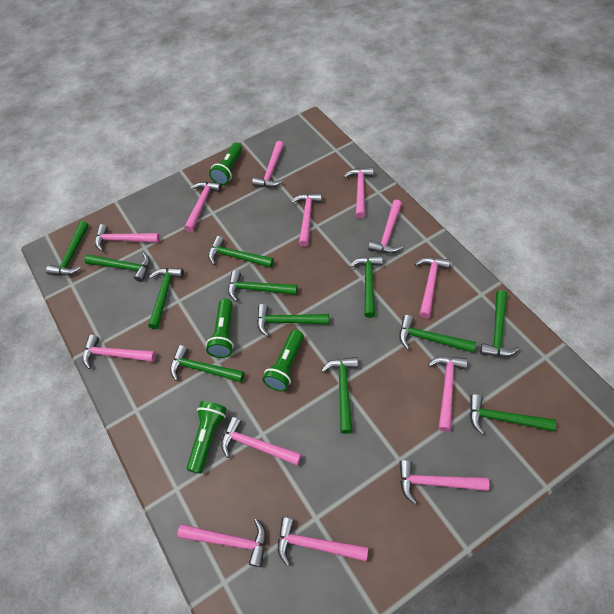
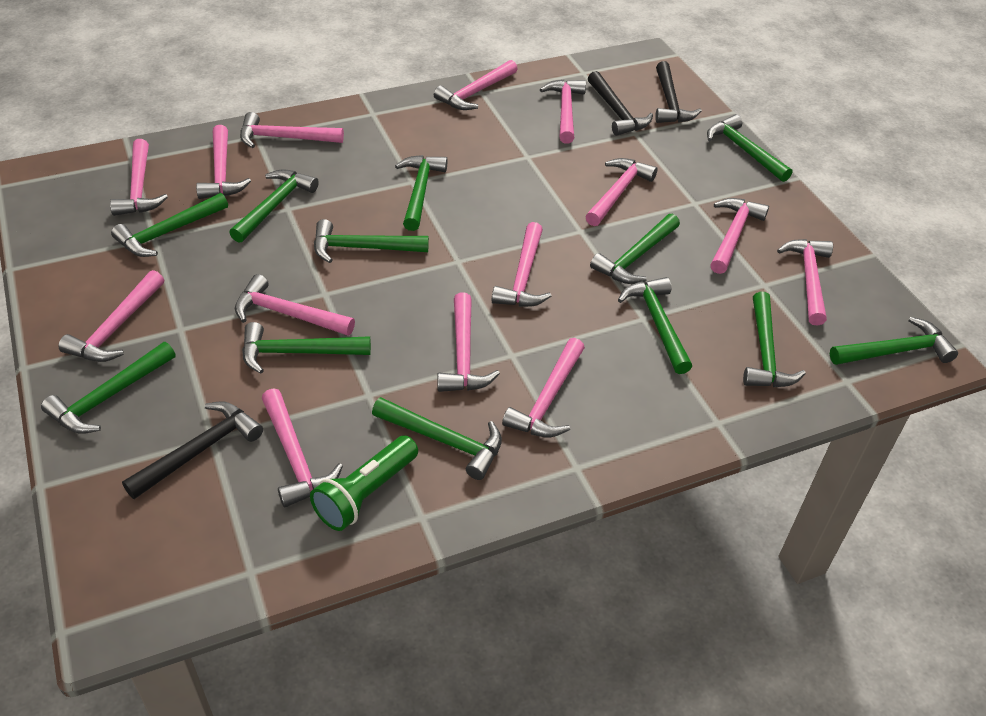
black hammer: none = 0 -> [122,401,263,499] [588,71,653,136] [655,61,702,123] = 3
green flashlight: [187,401,227,474] [206,299,234,358] [209,143,242,185] [262,330,304,391] = 4 -> [310,435,418,531] = 1
pink hammer: [82,335,156,369] [95,224,160,252] [177,519,266,567] [184,182,222,232] [221,417,302,466] [252,141,284,188] [278,517,368,566] [291,193,322,247] [344,167,373,218] [368,200,403,253] [399,460,489,505] [415,257,450,318] [428,356,467,432] = 13 -> [58,270,164,362] [110,139,168,216] [196,125,251,199] [235,274,355,336] [240,112,344,148] [262,388,343,507] [434,60,518,110] [438,293,500,392] [492,222,551,307] [502,338,585,438] [540,79,586,144] [585,158,657,226] [710,198,769,274] [777,239,833,326] = 14

